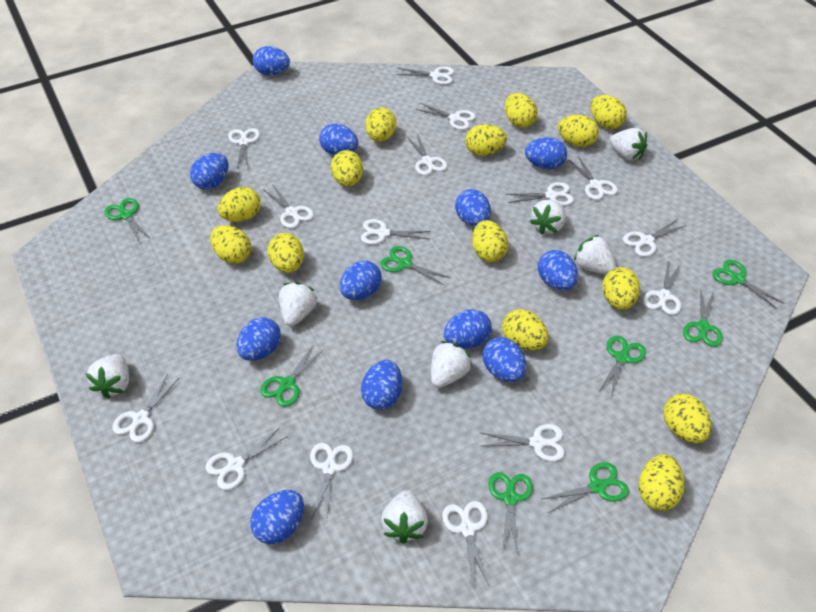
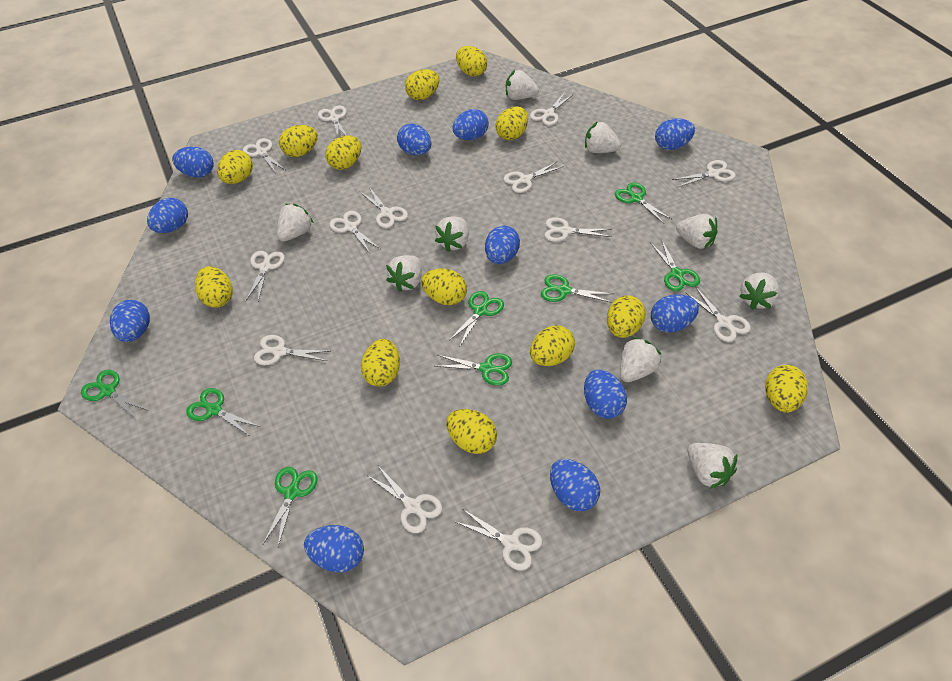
blue egg: [190,153,228,190] [236,317,281,361] [250,490,304,544] [253,46,290,75] [319,124,358,155] [340,261,382,300] [361,360,402,410] [444,309,492,349] [455,189,491,227] [482,337,526,382] [525,137,567,169] [538,250,578,290] = 12 -> [110,300,150,342] [147,198,188,233] [172,146,214,178] [304,525,364,573] [397,124,431,155] [452,109,489,140] [485,225,520,264] [550,459,600,511] [584,369,627,419] [651,294,699,333] [655,118,695,150] = 11
white scissors: [112,374,179,442] [205,427,288,490] [228,128,260,168] [264,185,314,228] [310,443,353,519] [361,219,431,245] [396,66,454,85] [407,134,447,175] [416,103,476,130] [442,501,489,586] [482,424,565,461] [506,182,574,206] [568,156,618,200] [623,219,686,257] [643,260,681,315] = 15 -> [243,138,285,173] [246,251,285,302] [254,335,330,365] [318,106,347,138] [329,211,380,253] [360,187,408,228] [368,466,442,533] [454,509,543,571] [503,161,564,193] [530,92,573,126] [544,217,612,242] [672,160,736,187] [686,288,751,342] = 13
white strawberry: [85,354,129,399] [279,282,317,326] [381,490,428,544] [431,341,472,388] [530,200,566,235] [574,235,616,274] [609,128,647,160] = 7 -> [277,204,314,241] [386,255,422,292] [435,216,469,252] [506,70,539,100] [585,121,621,153] [620,337,661,382] [676,214,718,249] [688,443,737,489] [739,273,780,310] = 9
yellow egg: [210,225,251,264] [217,187,261,222] [268,233,304,273] [331,150,363,186] [365,108,396,142] [465,124,507,156] [472,220,508,262] [502,309,549,351] [505,93,538,128] [558,115,599,147] [591,95,627,129] [602,267,640,310] [639,454,684,511] [663,394,711,443] = 14 -> [195,266,233,308] [217,150,253,184] [279,125,318,157] [325,136,361,170] [361,339,400,387] [405,69,439,100] [421,268,467,305] [446,409,497,454] [456,46,487,76] [495,106,528,140] [530,326,575,366] [607,295,645,338] [765,365,808,413] = 13

